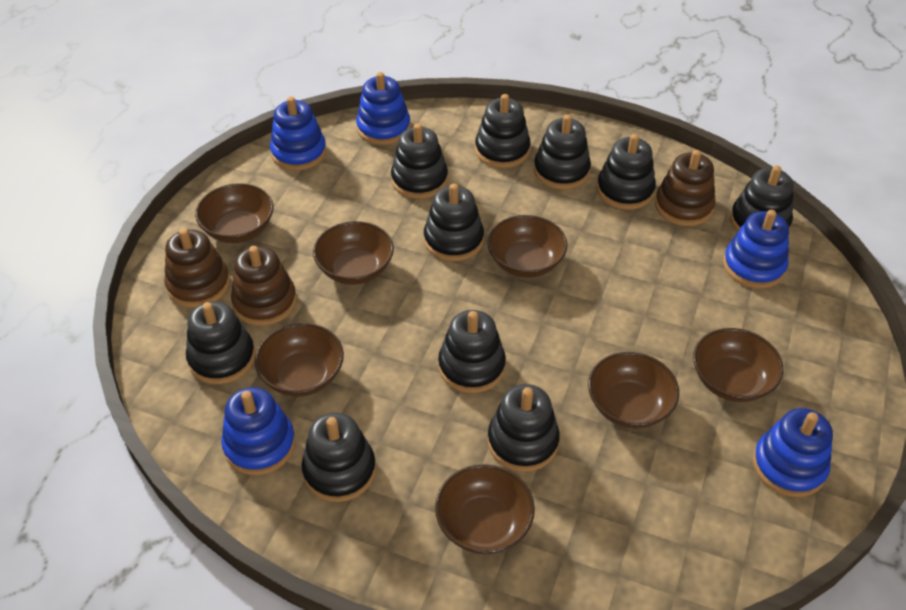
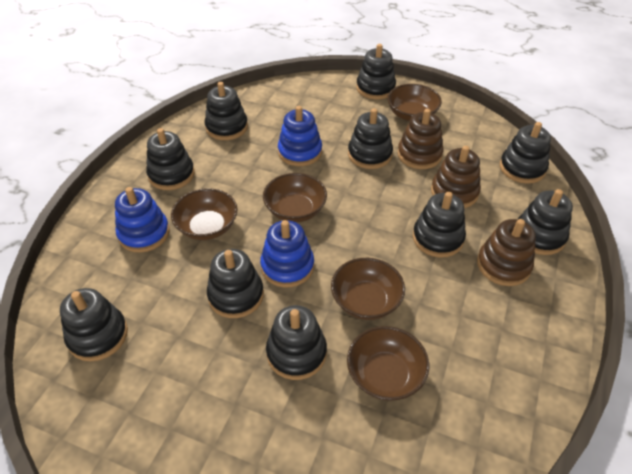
blue stacking toy: [221,387,296,475] [270,96,327,171] [356,72,410,145] [723,210,789,288] [753,408,833,497] = 5 -> [115,187,169,253] [260,220,314,287] [278,106,322,166] = 3
brown bowl: [195,183,274,243] [255,323,344,397] [313,221,394,285] [435,464,535,554] [487,215,567,278] [588,352,679,429] [693,328,784,402] = 7 -> [171,188,238,240] [263,173,327,223] [331,258,405,320] [347,326,429,401] [387,84,442,121] = 5

